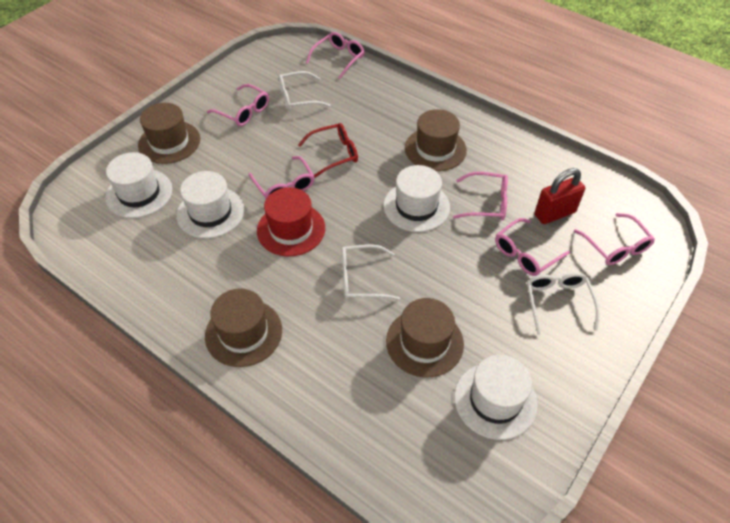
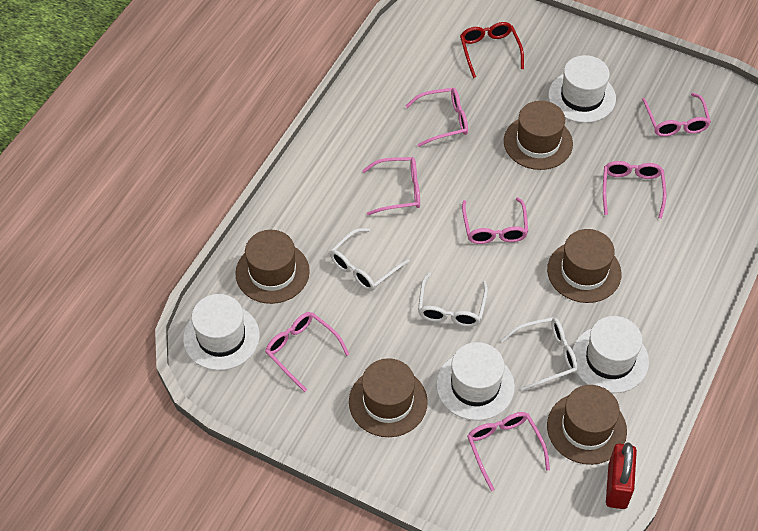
brown hat: [138,103,200,164] [205,289,282,367] [386,298,464,377] [405,109,467,171] = 4 -> [235,230,310,304] [349,358,428,437] [504,101,573,170] [547,229,622,303] [547,385,627,465] = 5
pink glasses: [207,84,269,126] [249,156,315,199] [306,32,365,79] [453,172,508,220] [495,218,570,276] [574,213,655,265] = 6 -> [265,312,349,392] [362,157,420,215] [406,88,468,147] [462,197,528,244] [467,412,550,491] [603,161,666,219] [642,93,711,137] = 7
red hat: [257,187,325,256] = 1 -> none = 0

